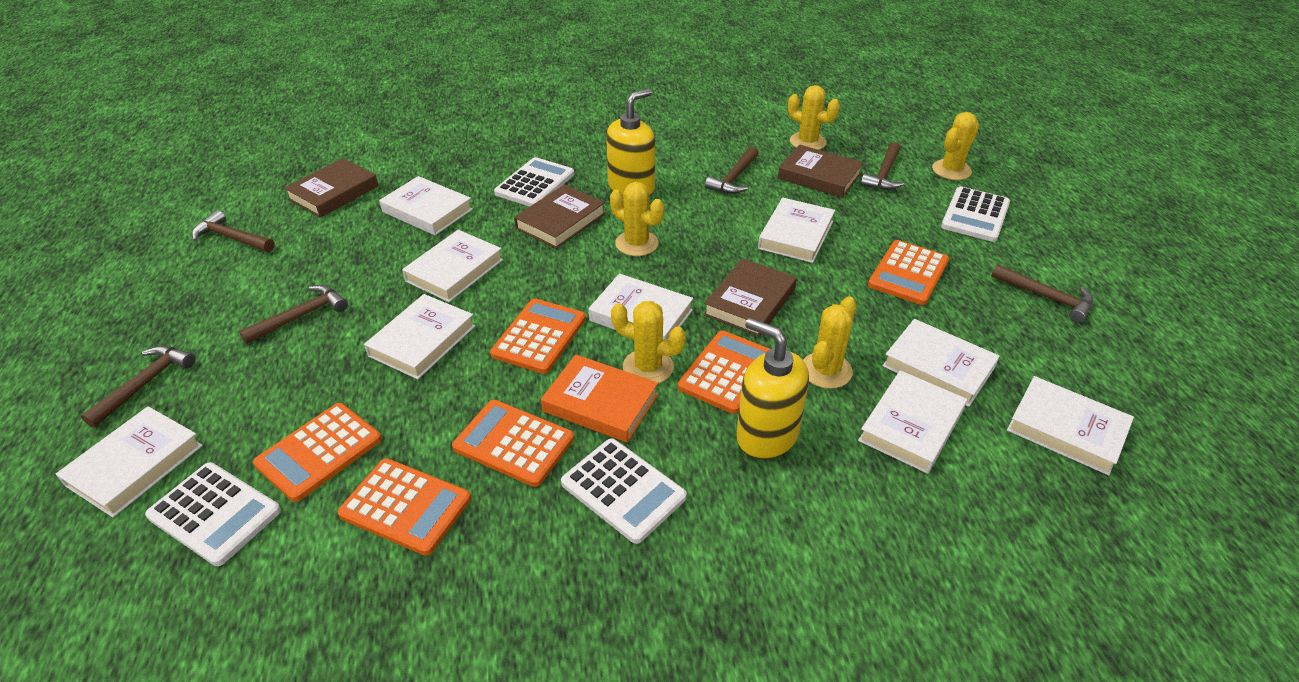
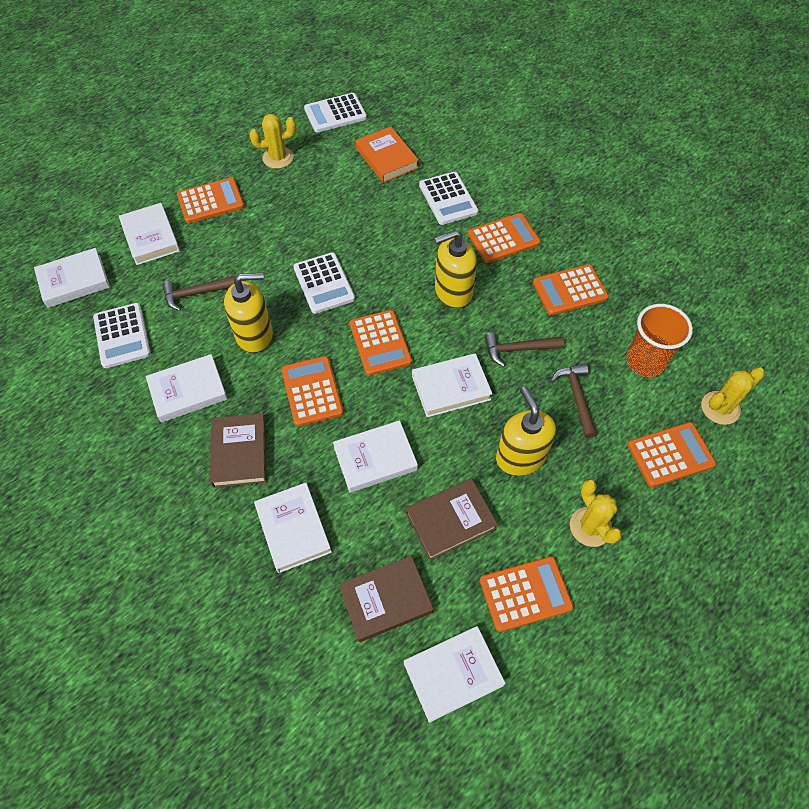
brown book: [284,158,379,218] [514,184,605,249] [704,258,797,337] [778,145,863,198] = 4 -> [210,413,267,488] [339,556,433,642] [406,478,498,560] = 3
brown hammer: [81,345,196,428] [192,210,275,252] [239,285,348,344] [705,146,759,194] [861,142,905,190] [991,264,1093,323] = 6 -> [162,276,236,311] [484,332,564,367] [551,363,597,438] = 3
orange calculator: [253,403,382,502] [338,458,471,556] [452,400,574,487] [490,298,586,374] [678,331,770,414] [868,240,949,305] = 6 -> [177,177,244,223] [281,356,343,426] [350,310,412,376] [468,213,540,263] [480,556,573,632] [533,264,609,315] [627,422,716,487] = 7
orange cup: none = 0 -> [626,304,693,377] = 1
white book: [56,406,203,517] [364,294,475,379] [379,176,473,235] [402,230,503,302] [589,274,693,340] [758,198,835,263] [858,370,967,474] [882,319,1000,407] [1007,376,1134,475] = 9 -> [34,248,110,308] [119,203,180,265] [146,354,228,423] [254,483,332,573] [333,420,418,493] [404,626,506,723] [412,353,492,417] = 7
yellow cactus: [610,182,664,256] [611,301,686,383] [788,85,840,150] [803,296,857,389] [932,112,979,180] = 5 -> [249,114,296,169] [570,479,622,547] [701,367,765,425] = 3
yellow soap dispenser: [606,88,655,196] [736,318,809,460] = 2 -> [224,272,273,353] [434,230,477,308] [496,386,556,476] = 3

